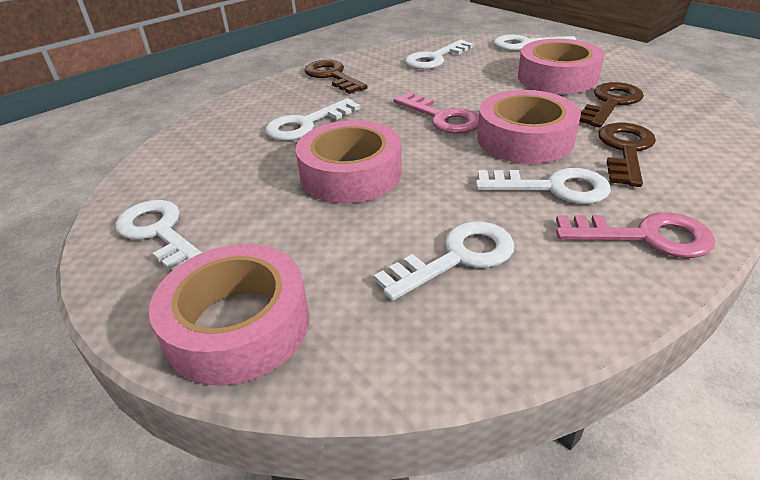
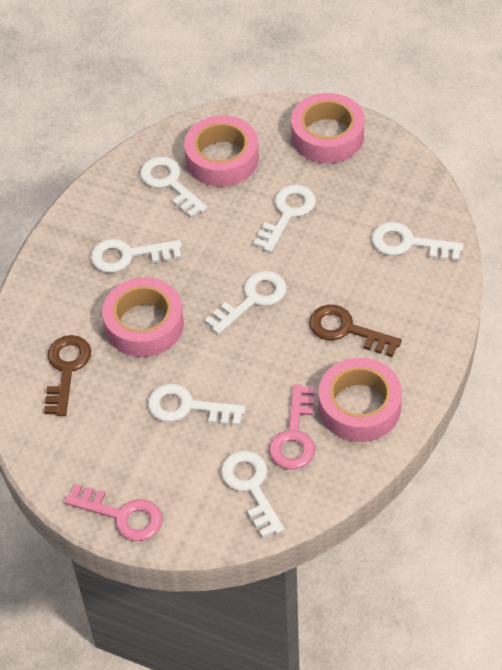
brown key: [304,60,368,94] [579,82,644,128] [599,123,656,187] = 3 -> [44,335,91,416] [309,305,402,357] = 2
white key: [115,200,202,271] [265,98,361,141] [374,221,514,301] [405,40,474,69] [476,168,611,204] [494,34,576,51] = 6 -> [91,239,182,273] [140,157,207,218] [148,384,246,426] [205,271,287,335] [221,451,284,538] [253,185,316,253] [372,222,464,261] = 7

